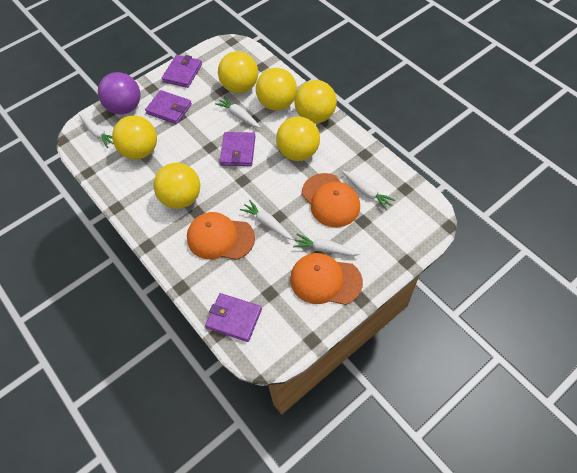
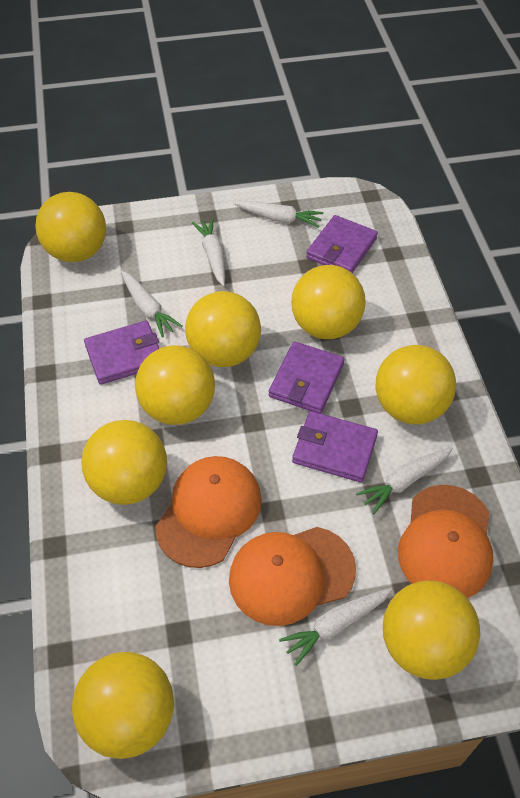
purple ball: [98,72,141,114] = 1 -> none = 0
yellow ball: [112,115,157,159] [153,163,200,209] [218,51,258,93] [256,68,297,110] [276,117,320,161] [294,80,337,123] = 6 -> [35,192,106,262] [72,652,174,759] [81,420,167,505] [135,345,215,425] [185,291,261,367] [291,265,366,339] [375,345,456,424] [383,581,480,680] = 8

